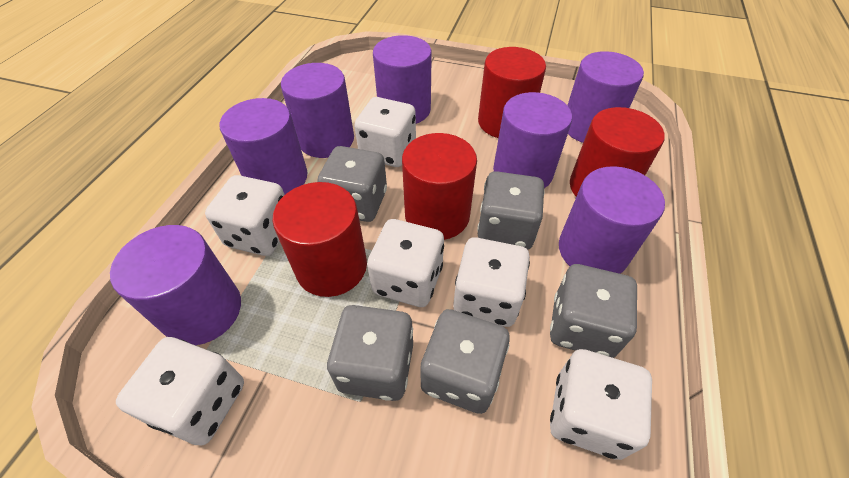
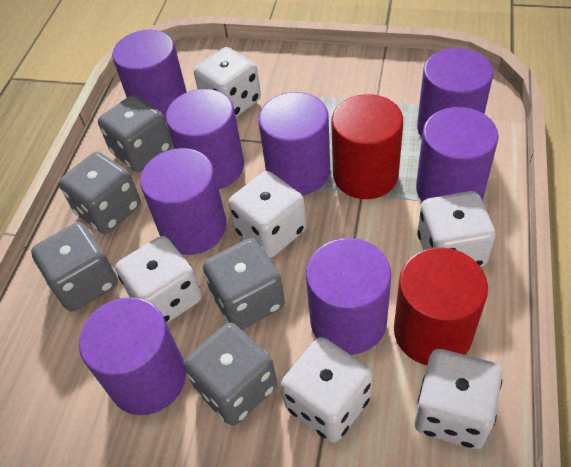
purple cylinder: [110,225,241,345] [219,98,308,194] [281,63,354,158] [373,35,432,124] [493,92,572,188] [559,166,665,274] [567,51,644,143] = 7 -> [79,297,186,415] [112,30,187,120] [140,148,227,255] [166,89,244,189] [258,92,330,195] [306,238,391,355] [416,107,499,202] [417,48,493,138] = 8
red cylinder: [272,182,367,297] [402,133,477,240] [478,47,546,138] [570,107,665,197] = 4 -> [331,94,403,199] [394,248,488,365] = 2

